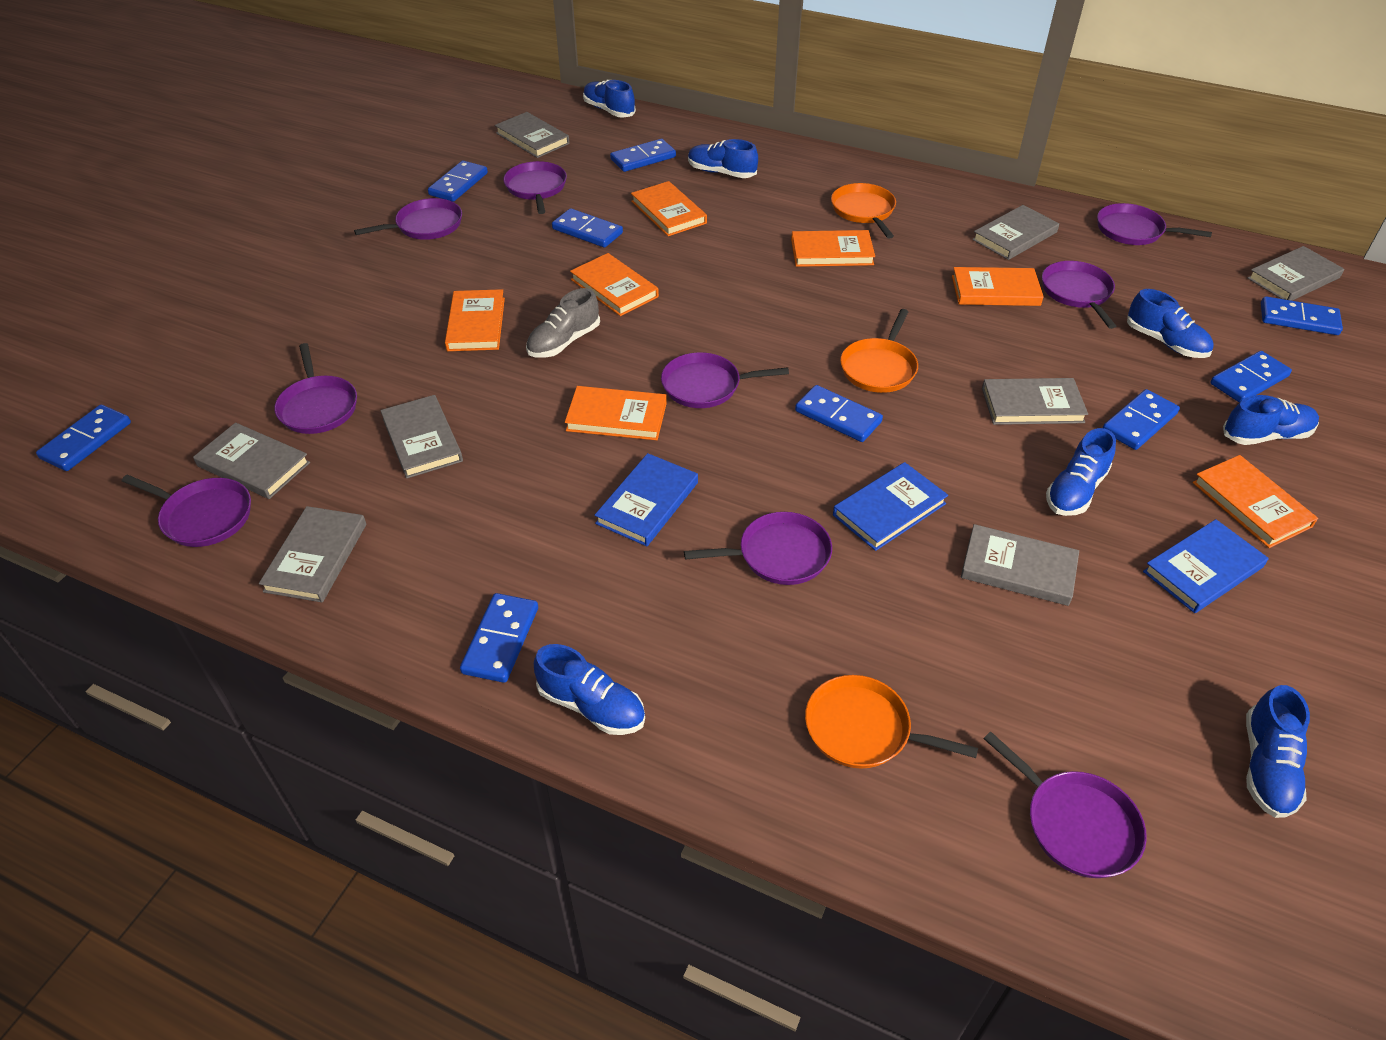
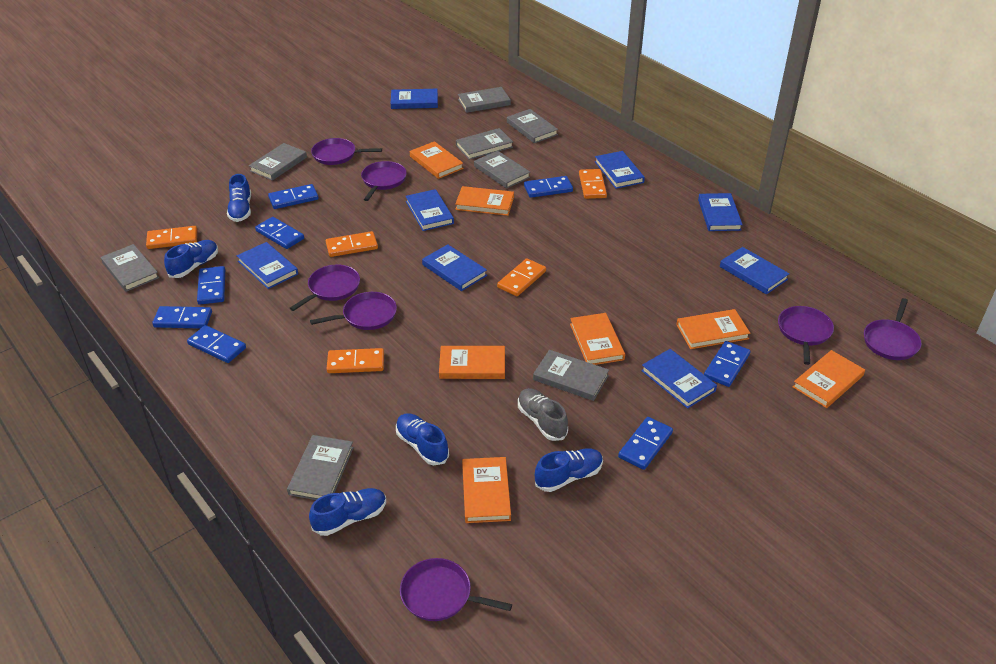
blue book: [595,453,698,546] [833,462,948,551] [1143,519,1269,613] = 3 -> [237,242,298,289] [391,89,438,109] [405,189,454,231] [422,244,487,291] [595,151,645,189] [641,349,717,409] [698,193,743,231] [720,247,789,294] = 8
blue domino: [36,405,131,471] [428,161,488,202] [460,593,538,683] [552,208,623,248] [610,139,676,172] [795,385,883,442] [1103,389,1180,450] [1210,351,1292,403] [1261,296,1343,335] = 9 -> [152,306,212,329] [187,325,246,363] [197,266,225,305] [255,217,304,249] [268,184,319,209] [524,176,573,198] [618,417,673,470] [704,341,750,387] = 8
blue shoe: [534,644,645,735] [583,80,636,118] [688,139,758,178] [1046,428,1116,516] [1127,289,1214,358] [1223,395,1319,445] [1246,685,1310,818] = 7 -> [164,240,218,278] [227,174,251,222] [309,488,386,536] [396,413,449,465] [535,448,603,492] = 5
orange domino: none = 0 -> [146,226,197,249] [326,231,378,257] [327,348,384,373] [497,258,546,296] [579,169,607,199] = 5
orange pan: [805,675,978,769] [831,183,896,239] [840,309,918,393] = 3 -> none = 0
purple pan: [122,474,251,547] [274,343,357,434] [354,198,462,240] [503,161,567,214] [661,352,789,408] [684,512,832,585] [983,732,1147,878] [1042,261,1116,329] [1097,203,1212,245] = 9 -> [290,265,360,311] [310,292,397,330] [311,138,382,165] [361,161,407,201] [400,558,512,621] [778,306,834,365] [864,298,922,360] = 7

